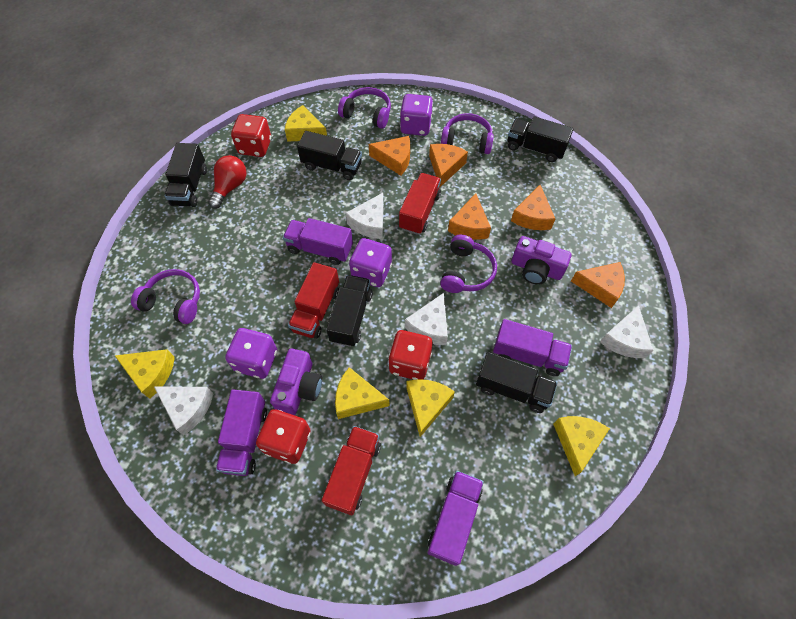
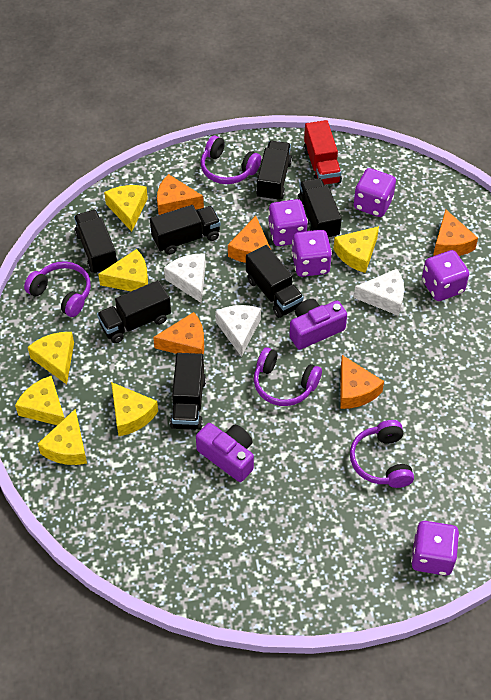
black truck: [165,143,207,207] [297,131,362,180] [326,275,372,347] [476,352,557,413] [507,117,573,162] = 5 -> [74,210,118,274] [97,280,171,343] [150,205,221,255] [170,353,206,430] [246,245,304,318] [256,141,292,201] [298,178,342,239] = 7
purple dice: [225,328,277,379] [349,238,392,287] [400,94,433,136] = 3 -> [268,199,308,246] [292,230,332,277] [354,168,396,217] [411,521,459,576] [422,250,469,301] = 5
purple truck: [216,390,267,476] [283,218,353,265] [427,471,484,566] [493,319,572,376] = 4 -> none = 0
red dice: [231,114,271,157] [256,409,311,464] [388,330,433,380] = 3 -> none = 0
red light bulb: [208,155,247,209] = 1 -> none = 0
red truck: [288,262,339,339] [322,426,381,515] [399,173,441,235] = 3 -> [303,120,342,185] = 1
white cheese: [154,386,214,435] [346,193,383,239] [405,293,448,345] [600,305,653,358] = 4 -> [164,254,206,303] [215,305,261,357] [354,269,404,316] = 3
yellow cheese: [115,349,175,399] [285,105,327,142] [335,367,390,419] [406,379,455,437] [553,416,610,476] = 5 -> [15,376,65,425] [28,332,74,385] [38,409,87,465] [98,249,148,291] [104,185,148,232] [111,382,158,436] [333,226,379,273] = 7

